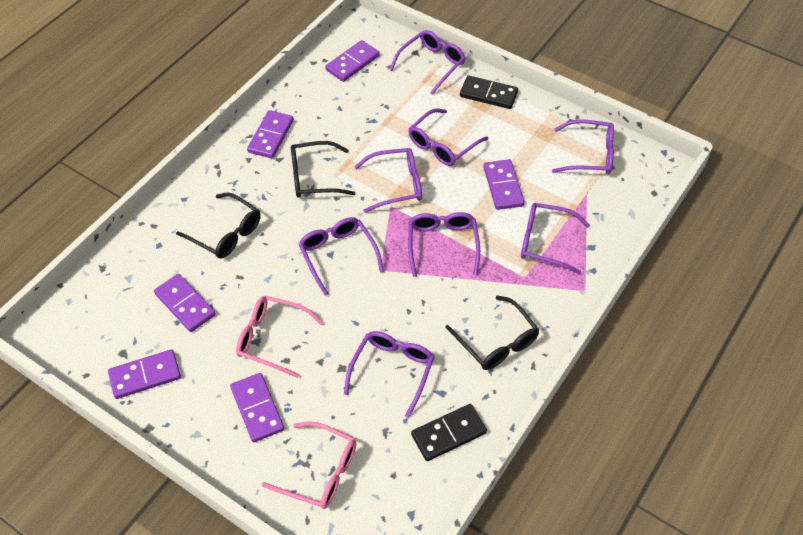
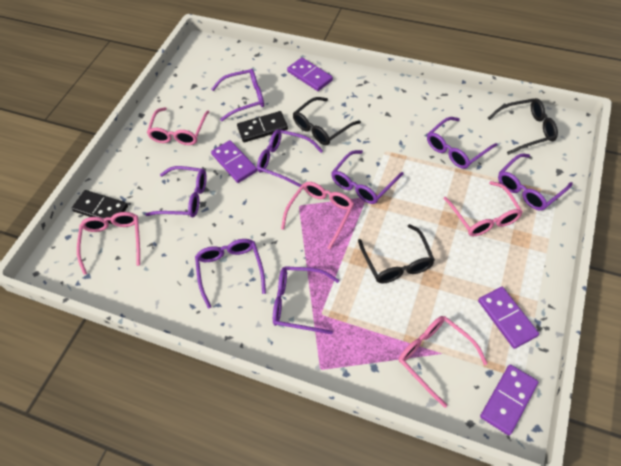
pink glasses: [236,296,324,378] [262,421,357,509] = 2 -> [77,212,140,275] [147,107,209,145] [281,182,354,250] [399,316,488,408] [443,181,523,236] = 5
purple domino: [108,349,181,399] [154,274,216,332] [230,373,284,442] [247,110,294,158] [325,40,380,82] [483,159,525,210] = 6 -> [211,140,257,183] [287,57,333,91] [478,287,539,349] [480,364,538,436] = 4

